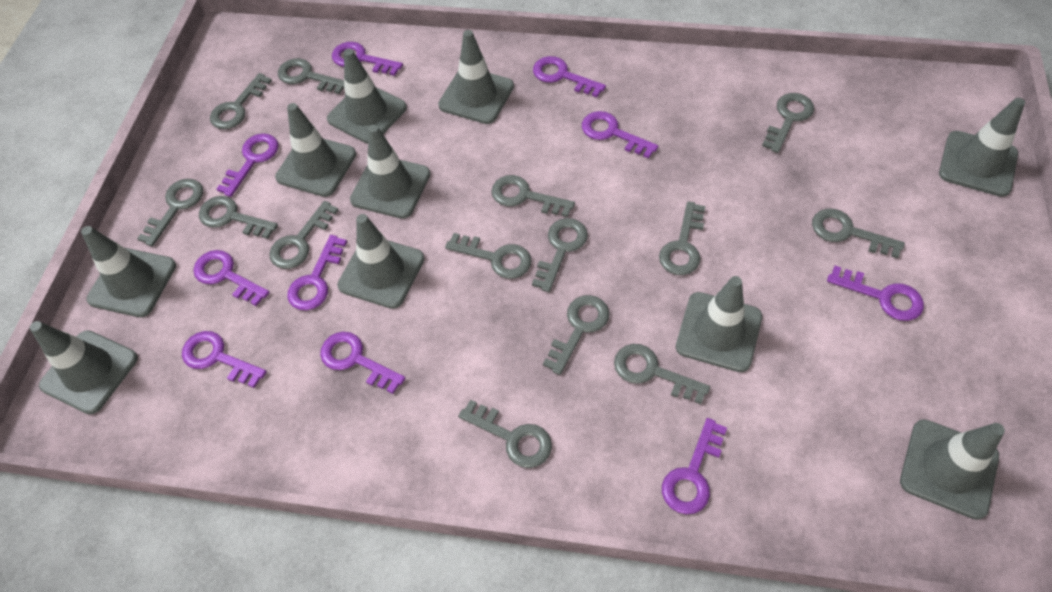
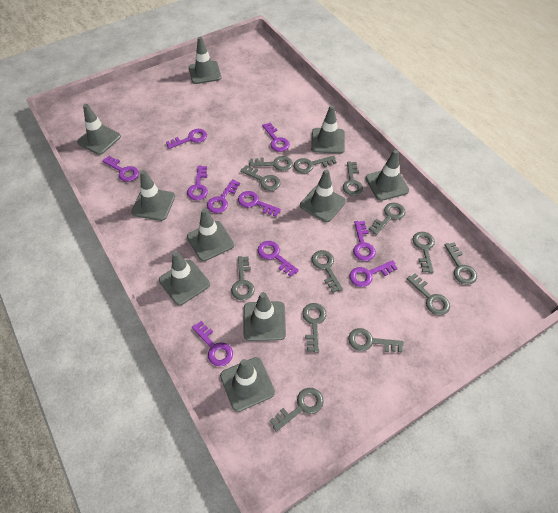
grey key: [137,179,203,247] [199,196,278,239] [210,73,272,129] [269,201,338,269] [278,58,344,94] [445,233,532,279] [458,399,552,468] [491,175,575,217] [532,218,588,292] [543,295,609,375] [614,344,710,404] [659,201,705,275] [762,93,814,153] [812,209,905,259] = 14 -> [231,256,255,300] [240,165,281,191] [249,156,293,171] [270,388,324,432] [294,156,337,173] [302,303,326,353] [312,250,343,293] [343,161,363,196] [348,328,404,353] [369,202,405,235] [407,273,450,315] [412,232,435,273] [444,242,477,285] = 13

